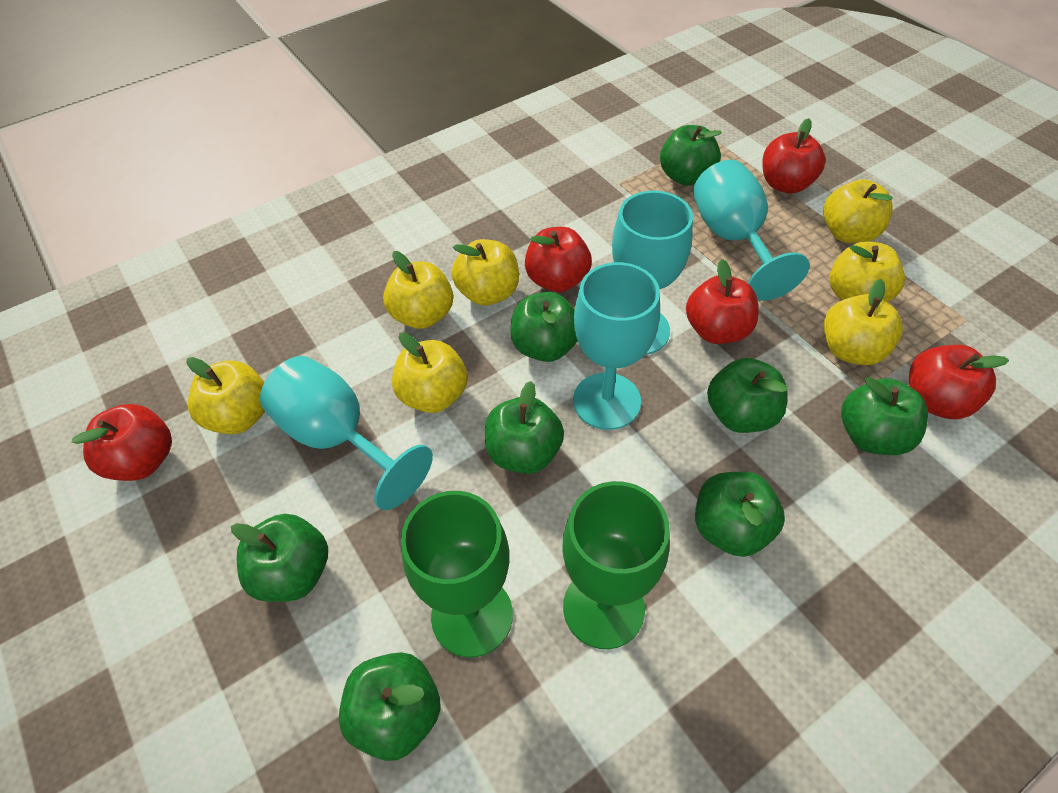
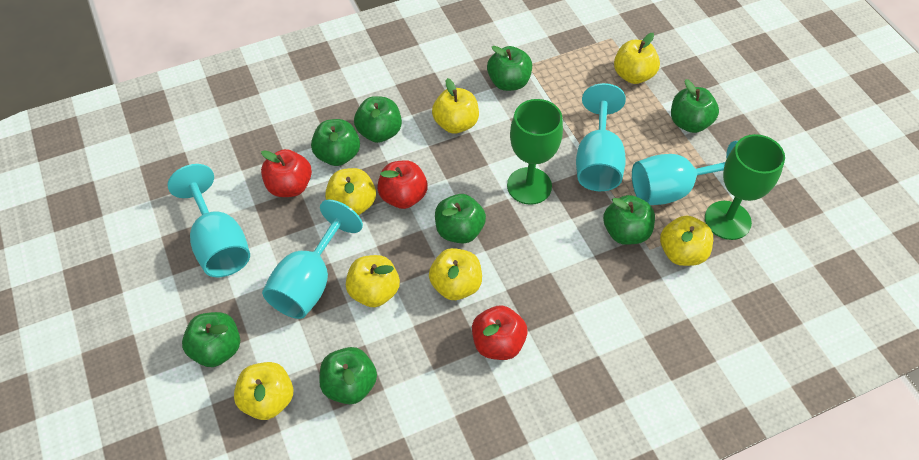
red apple: [72,404,172,481] [525,227,592,292] [686,259,759,344] [762,118,825,193] [909,345,1009,419] = 5 -> [261,149,312,197] [377,160,428,209] [472,305,528,360] = 3

